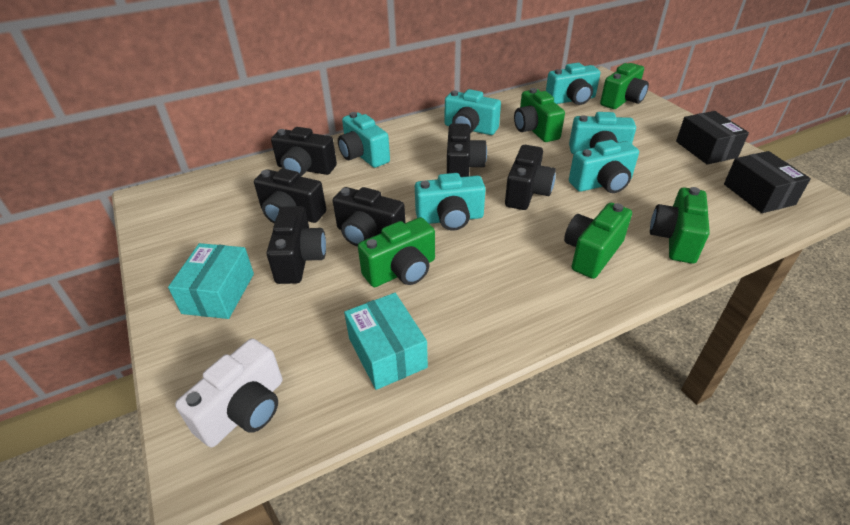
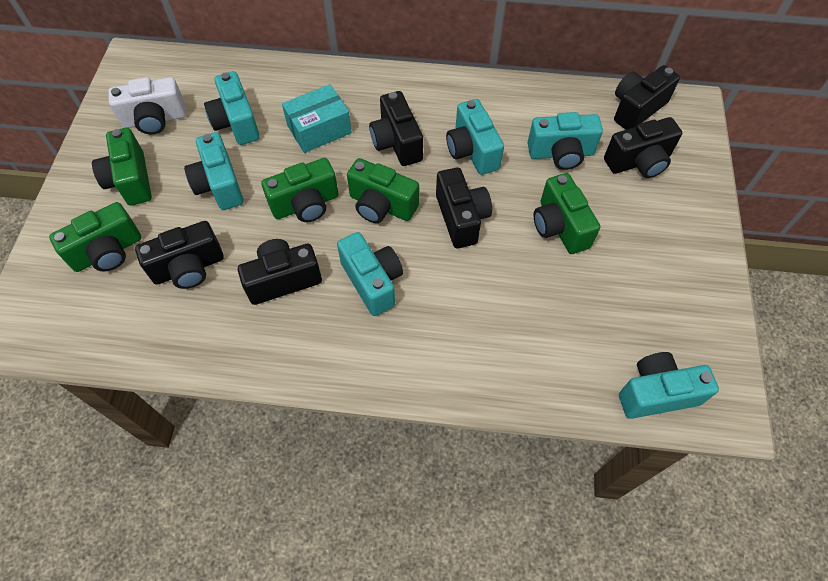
black box: [676,111,749,165] [724,151,811,213] = 2 -> none = 0
turquoise box: [168,243,254,319] [344,293,428,390] = 2 -> [282,84,352,153] = 1

